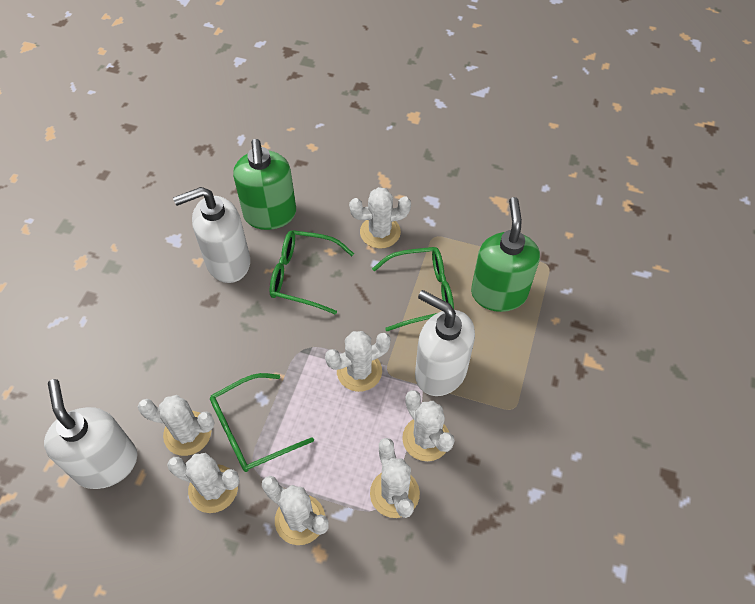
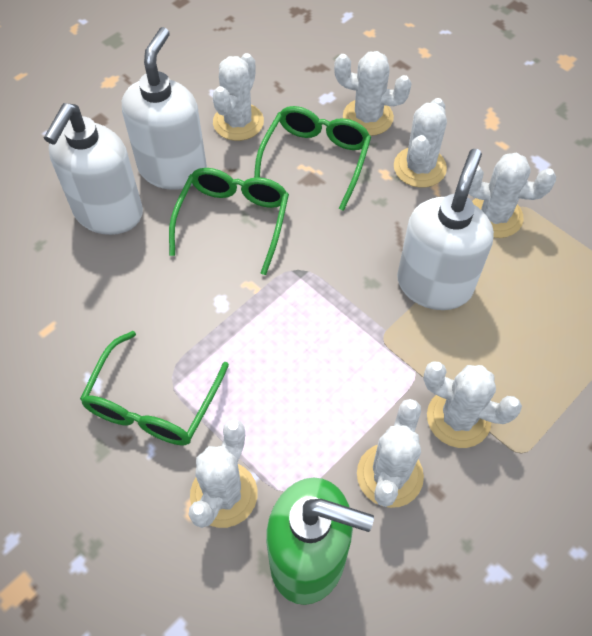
green soap dispenser: [233,139,296,230] [471,197,540,312] = 2 -> [266,478,374,605] = 1

